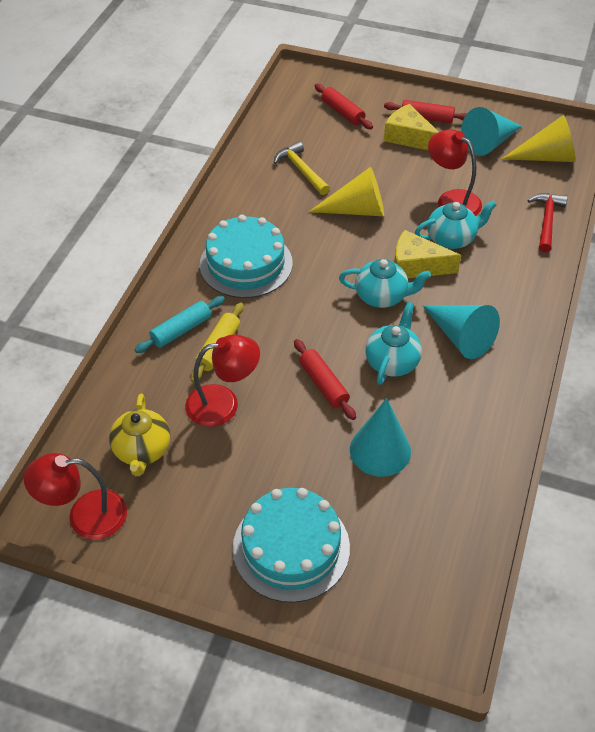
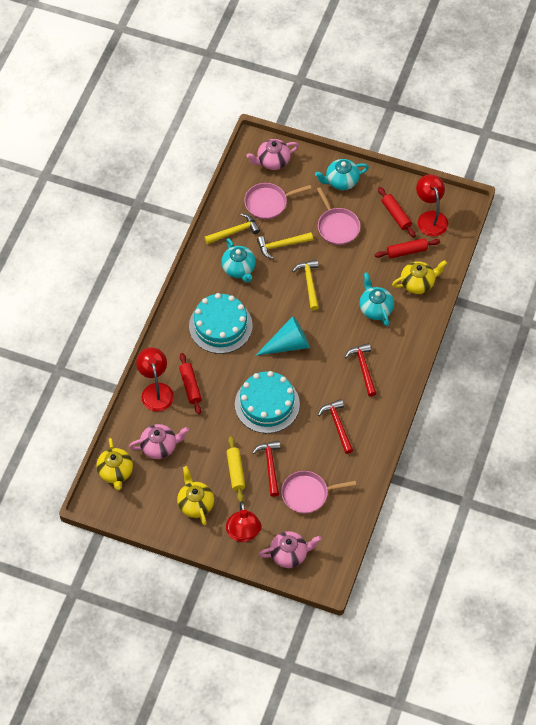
pink pan: none = 0 -> [244,183,312,219] [281,471,356,514] [317,187,360,245] = 3
pink teapot: none = 0 -> [129,424,189,459] [246,139,299,170] [259,531,321,568] = 3
red hammer: [527,193,568,253] = 1 -> [252,441,280,497] [318,399,353,454] [345,343,377,397] = 3
turquoise cone: [350,398,411,477] [423,305,500,359] [461,107,522,156] = 3 -> [255,316,310,356] = 1
turquoise rolling pin: [134,296,225,353] = 1 -> none = 0
yellow cheese: [384,104,439,150] [394,230,461,278] = 2 -> none = 0
yellow cone: [309,167,384,216] [502,115,576,162] = 2 -> none = 0
yellow hammer: [274,141,330,195] = 1 -> [204,213,260,244] [257,232,313,259] [292,260,319,310] = 3
yellow teapot: [109,394,170,476] = 1 -> [96,438,133,491] [177,466,214,526] [392,260,447,294] = 3

